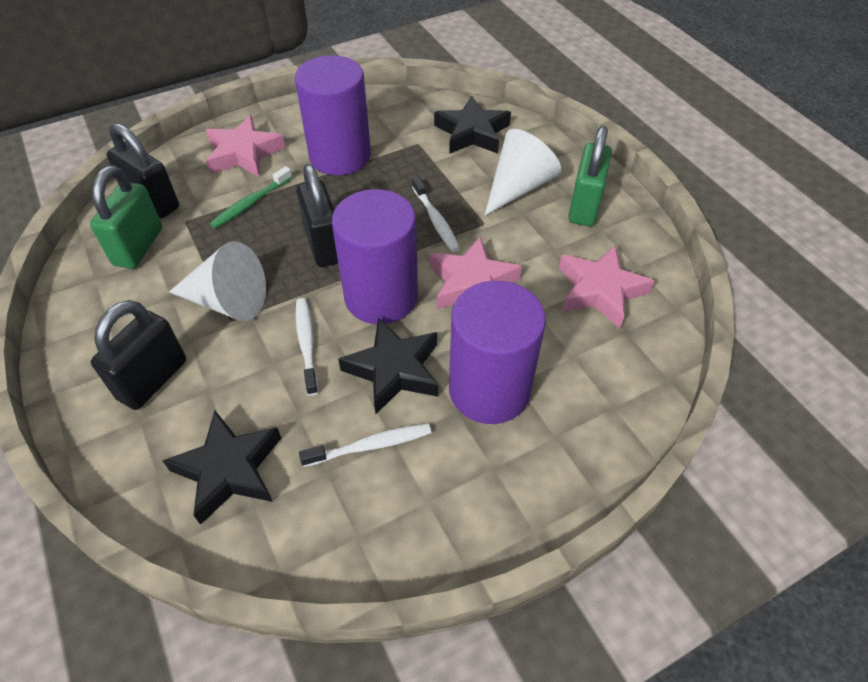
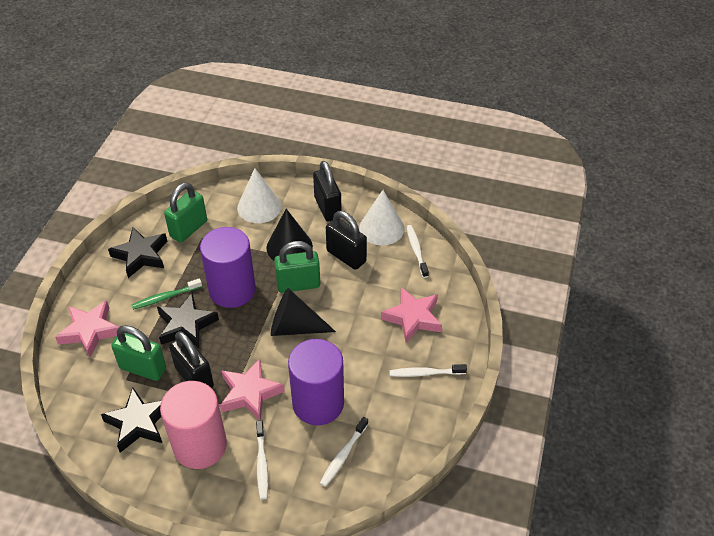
black cone: none = 0 -> [266,209,313,260] [271,288,336,336] = 2
green padlock: [90,165,162,269] [568,126,612,226] = 2 -> [111,325,166,381] [164,182,207,243] [274,241,320,293] = 3
pink cylinder: none = 0 -> [160,381,227,469] = 1
purple cylinder: [295,55,371,175] [332,189,418,324] [449,281,546,424] = 3 -> [200,227,256,308] [288,339,344,425] = 2
white toothbrush: [296,298,318,396] [299,424,431,467] [412,177,460,252] = 3 -> [256,420,268,500] [320,417,368,487] [389,364,467,377] [406,225,429,278] = 4

